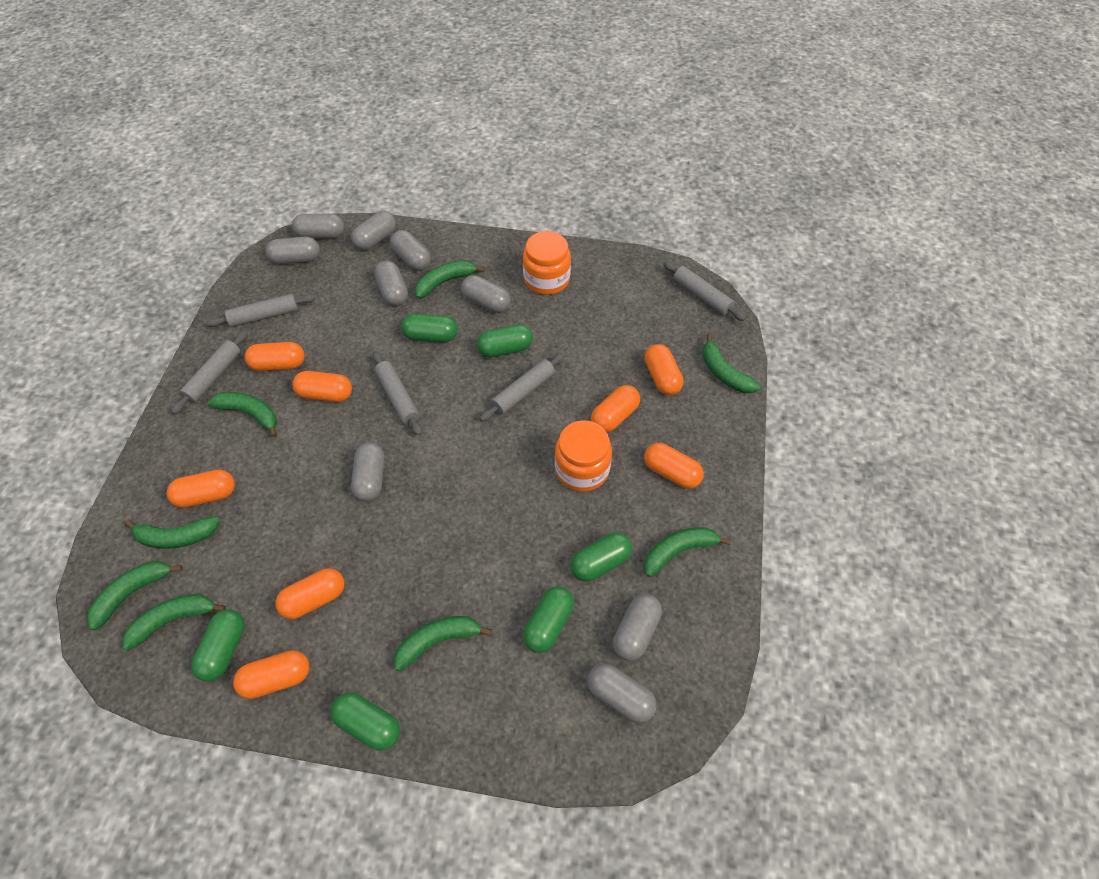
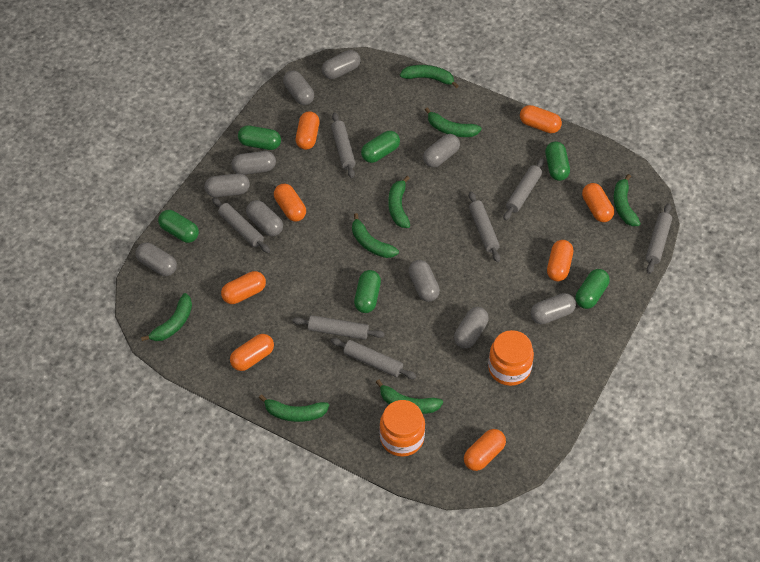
grey capsule: [265,237,320,264] [292,214,344,239] [351,211,396,250] [351,442,384,502] [374,261,408,306] [390,230,431,271] [461,275,511,313] [587,663,657,723] [613,594,662,661] = 9 -> [136,243,177,276] [205,173,250,197] [231,151,276,175] [246,200,283,236] [283,70,314,105] [322,50,361,79] [408,260,440,302] [423,134,460,167] [454,307,489,348] [531,293,576,324] = 10
grey rolling pin: [171,331,248,414] [207,294,316,327] [373,351,422,436] [480,353,565,421] [663,261,746,321] = 5 -> [212,198,270,253] [292,315,385,340] [331,112,356,178] [331,338,416,379] [469,192,500,262] [503,158,545,220] [646,203,672,274] = 7

